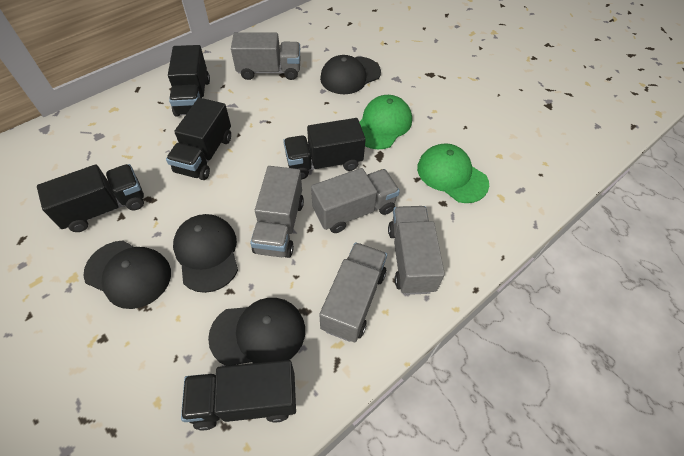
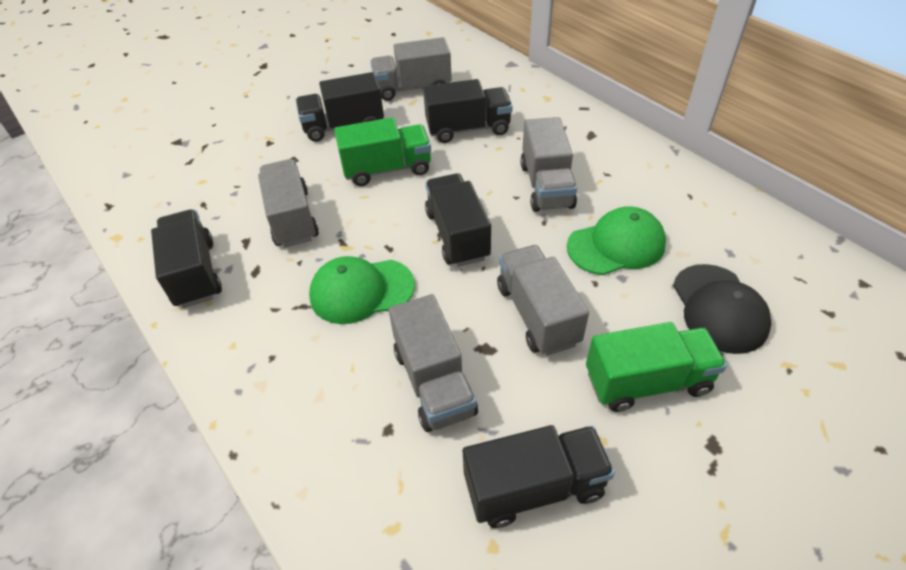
black cap: [84,240,171,309] [173,214,238,293] [208,298,305,366] [320,55,381,94] = 4 -> [673,264,772,354] = 1
green truck: none = 0 -> [334,117,431,186] [586,322,727,412] = 2

